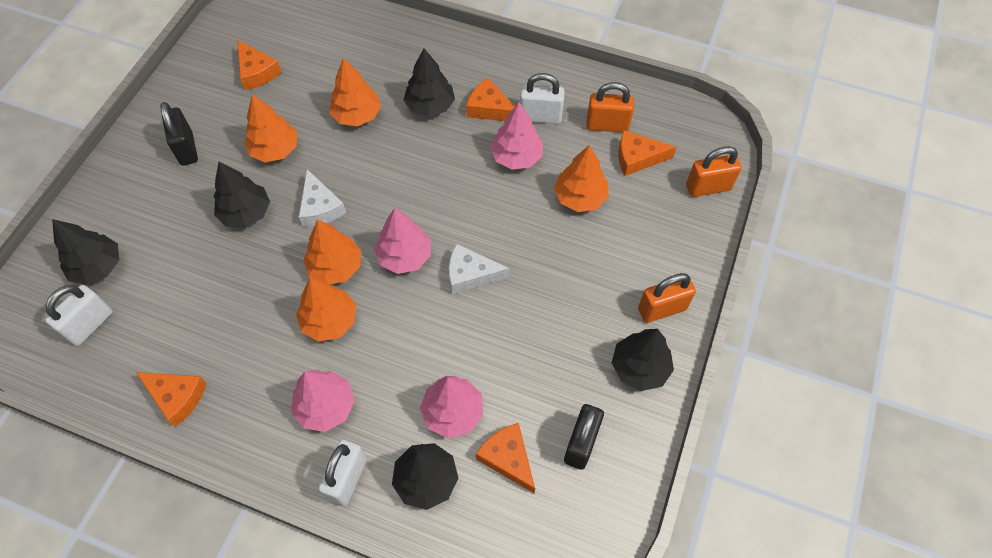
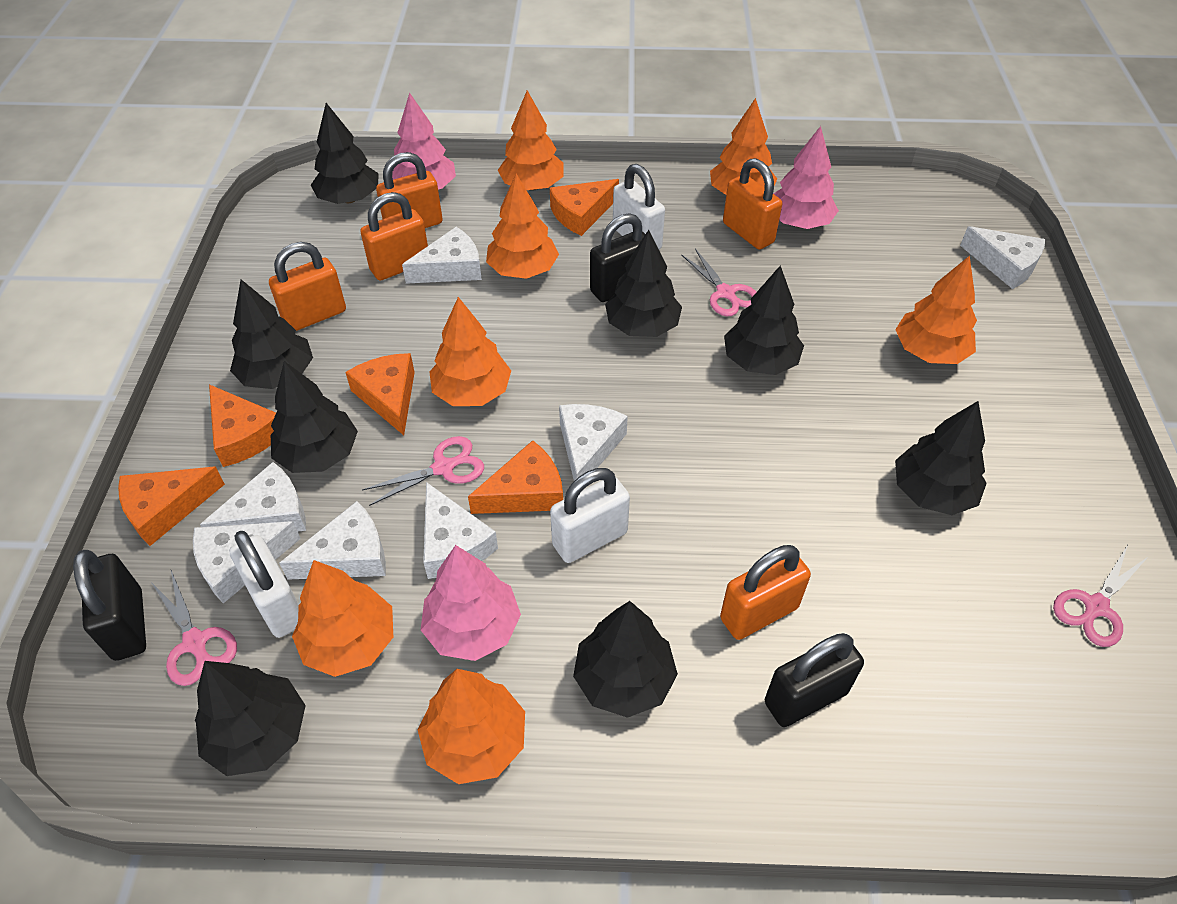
black padlock: [160,102,198,166] [564,404,604,470] = 2 -> [73,550,146,661] [590,213,645,302] [765,633,864,727] = 3
black tree: [52,219,119,285] [214,162,270,228] [392,443,458,510] [403,48,455,117] [612,329,674,391] = 5 -> [195,661,306,776] [230,280,313,389] [271,361,358,473] [311,103,379,204] [573,601,678,718] [605,230,682,337] [724,265,804,375] [895,401,987,515] = 8
orange padlock: [586,82,634,133] [638,273,696,323] [686,146,742,197] = 3 -> [269,242,346,331] [360,192,428,280] [376,152,443,228] [720,545,811,640] [723,158,782,249] = 5
orange tree: [244,94,297,162] [296,278,356,342] [303,219,361,284] [329,58,381,126] [554,145,609,212] = 5 -> [292,560,393,677] [418,669,525,784] [429,297,511,406] [486,174,559,279] [498,90,564,191] [710,98,777,195] [895,256,977,364] = 7
pink scissors: none = 0 -> [151,570,237,686] [362,436,484,506] [681,248,756,316] [1053,545,1149,647] = 4
pink tree: [291,370,355,432] [374,208,431,274] [420,376,483,438] [490,102,543,170] = 4 -> [392,93,456,189] [421,545,521,661] [773,126,839,229] = 3
white cheese: [299,169,346,227] [449,244,509,294] = 2 -> [193,521,301,603] [200,462,306,531] [279,501,386,580] [402,227,482,284] [423,482,498,579] [559,404,628,481] [960,226,1045,289] = 7

